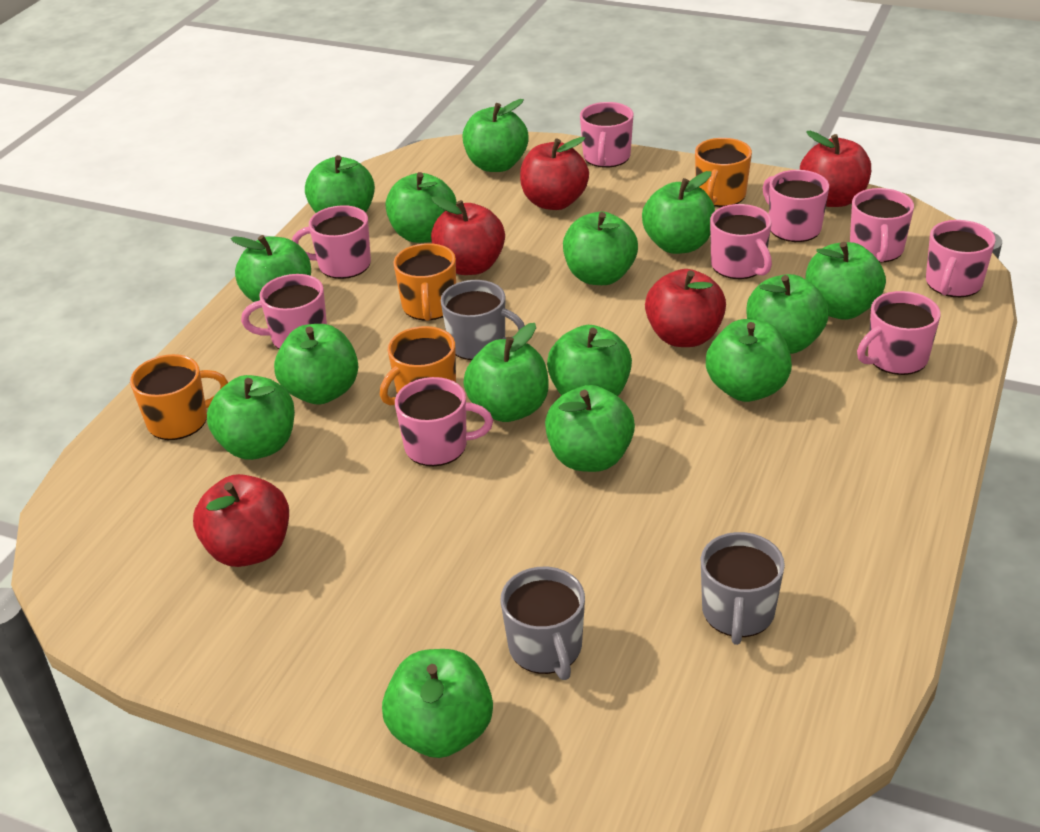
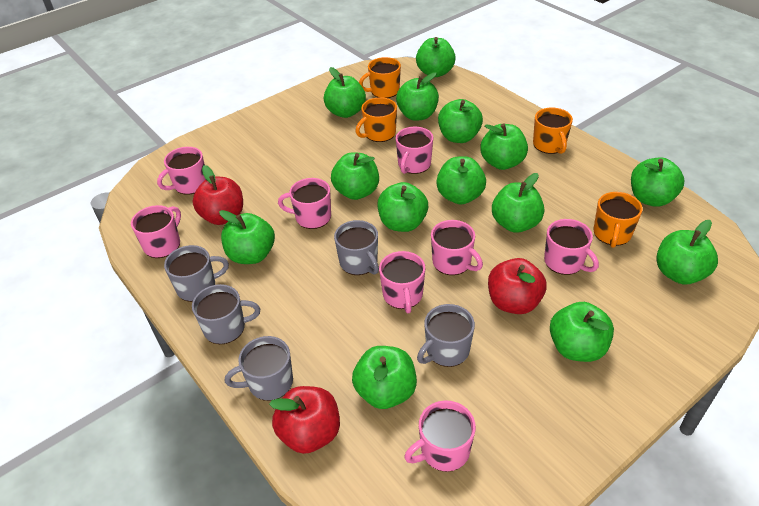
green apple: [207,375,295,460] [231,235,311,302] [274,324,358,405] [305,155,375,213] [382,649,493,758] [386,172,456,243] [462,99,528,172] [464,323,549,422] [545,385,635,472] [547,325,632,396] [563,212,638,285] [642,171,715,254] [706,319,792,402] [746,274,829,354] [805,242,886,320] = 15 -> [219,210,275,264] [324,67,366,118] [331,152,379,200] [352,346,417,409] [378,182,428,232] [396,72,439,121] [416,37,456,77] [436,156,486,205] [438,99,483,143] [480,123,528,170] [492,173,544,233] [550,302,614,362] [631,157,685,207] [656,220,718,284] = 14
grey mug: [441,280,525,360] [500,567,585,680] [701,532,785,645] = 3 -> [164,245,229,302] [192,284,260,344] [225,336,293,401] [334,220,379,275] [417,304,475,367] = 5
pink mug: [241,274,327,349] [292,205,371,279] [395,377,493,466] [580,102,633,168] [710,204,772,279] [763,170,829,242] [850,188,914,262] [857,291,941,375] [926,220,996,297] = 9 -> [131,205,181,258] [157,147,206,195] [278,178,331,229] [379,251,425,313] [396,127,433,174] [404,401,476,472] [431,220,483,275] [544,219,599,275] = 8
red apple: [193,474,289,567] [431,196,505,275] [520,137,589,210] [645,269,726,347] [800,131,871,207] = 5 -> [193,165,243,225] [269,386,340,454] [488,258,547,314] = 3

